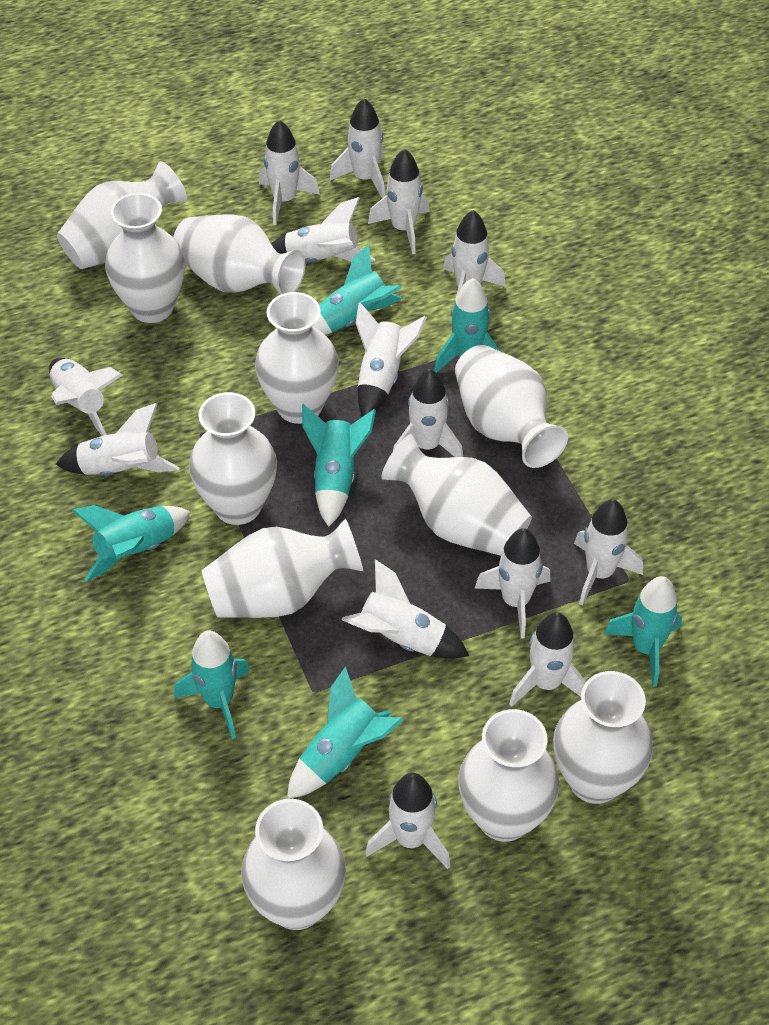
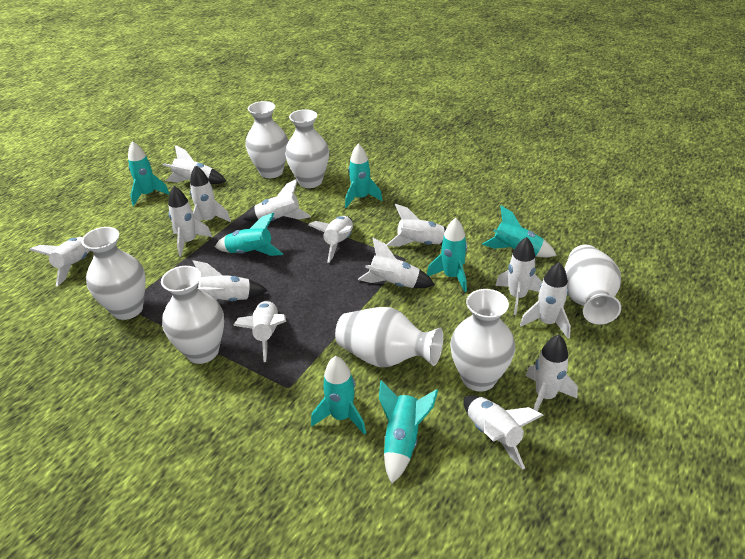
white vase: [57,161,187,269] [105,193,185,323] [173,214,305,295] [189,392,277,525] [202,518,363,618] [242,799,346,930] [255,292,339,424] [382,434,532,556] [455,345,568,468] [458,709,559,842] [553,671,653,804] = 11 -> [81,227,146,320] [161,266,224,364] [245,101,289,178] [285,109,329,188] [335,307,443,367] [450,289,515,392] [564,245,621,324] = 7

